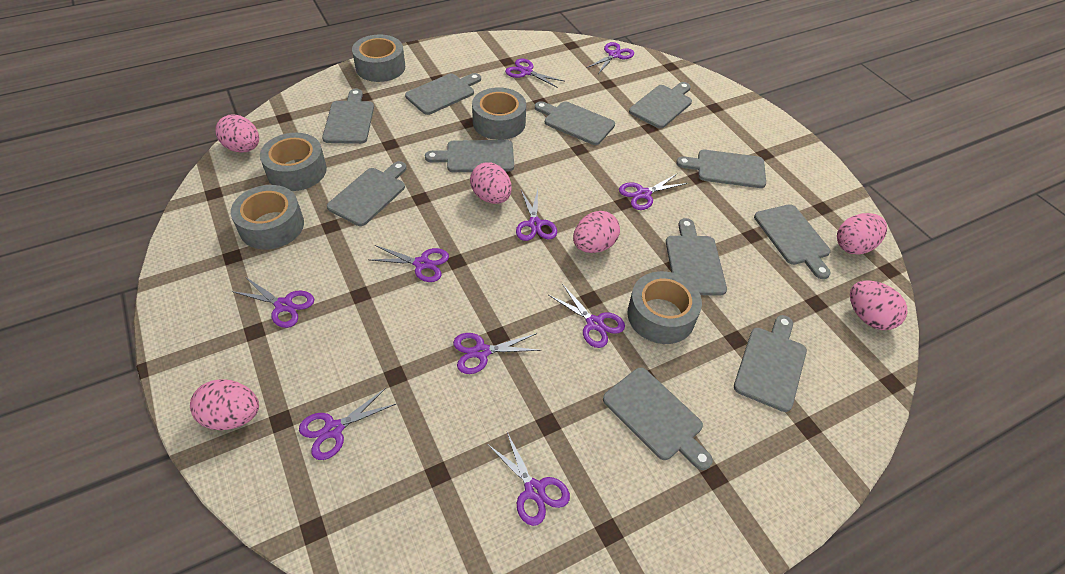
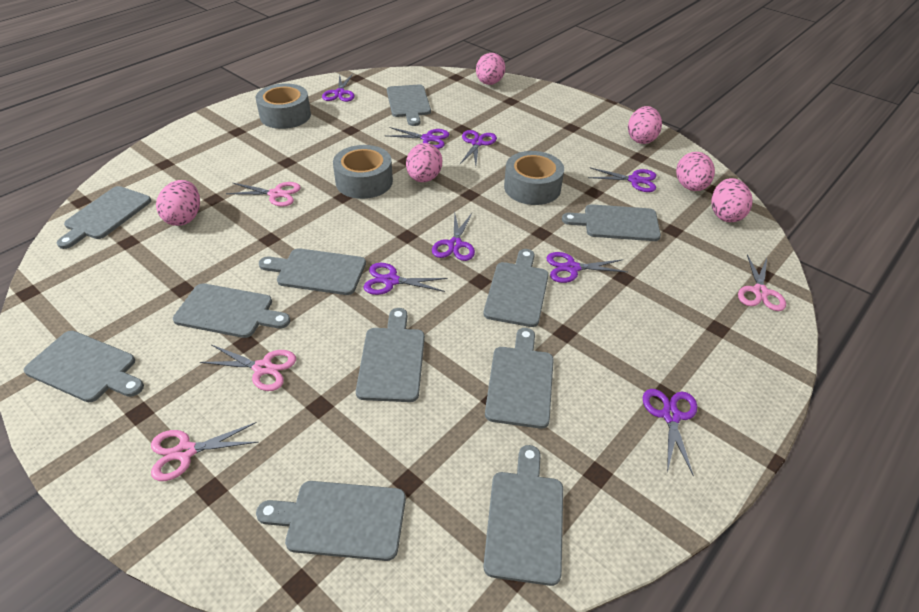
grey tape: [231,185,304,249] [260,133,327,191] [352,35,405,82] [472,87,526,140] [627,271,702,344] = 5 -> [256,83,311,129] [333,145,393,199] [504,151,564,205] = 3
pink scissors: none = 0 -> [151,422,258,481] [200,345,296,391] [226,182,301,207] [738,254,786,311] = 4
purple scissors: [231,277,314,328] [299,388,396,460] [369,245,449,282] [453,333,542,374] [487,432,570,526] [505,59,564,88] [516,189,557,241] [549,284,625,348] [586,42,634,74] [619,174,688,210] = 10 -> [322,74,355,102] [363,263,448,295] [387,127,449,149] [432,213,475,261] [460,130,497,166] [546,252,627,283] [588,168,656,192] [643,389,697,476] = 8

